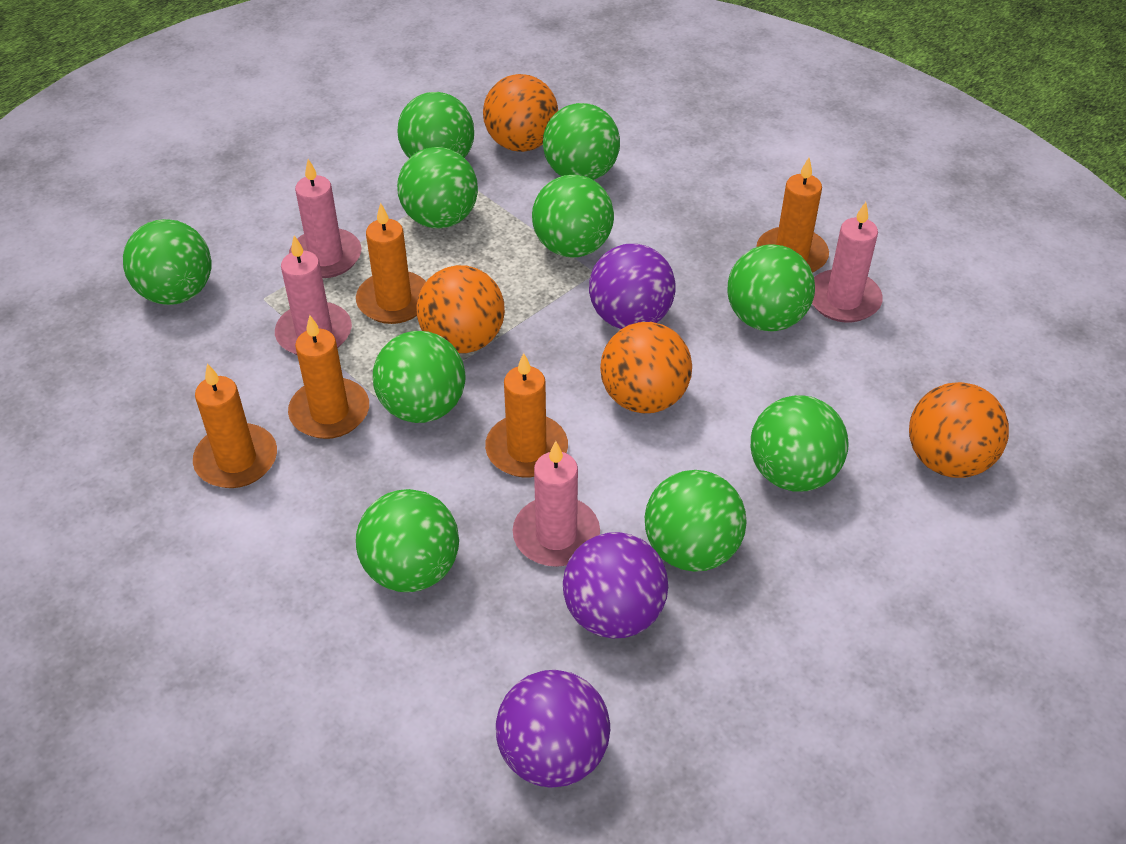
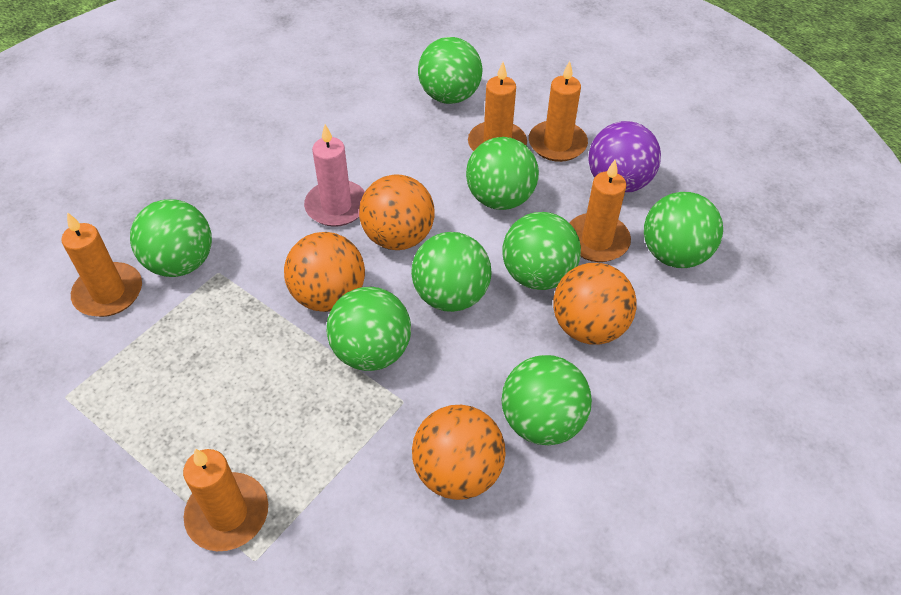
green ball: [123,219,212,305] [356,489,459,592] [373,331,466,423] [397,92,474,158] [397,147,478,228] [532,175,614,258] [543,103,620,180] [645,470,747,572] [727,244,815,332] [751,395,849,491] = 10 -> [130,199,212,277] [326,287,411,371] [411,232,491,312] [418,37,483,104] [466,137,539,210] [501,355,592,445] [502,212,581,290] [644,192,723,268] = 8
pink candle: [275,235,352,355] [289,159,361,278] [513,441,600,567] [812,202,883,323] = 4 -> [304,124,365,227] = 1
purple ball: [496,670,610,788] [563,532,668,638] [589,244,675,329] = 3 -> [589,121,661,193] = 1

